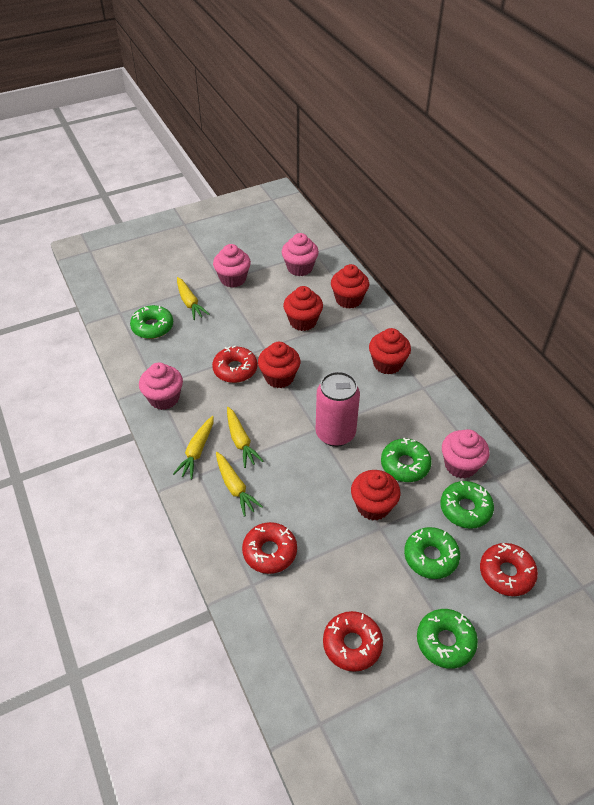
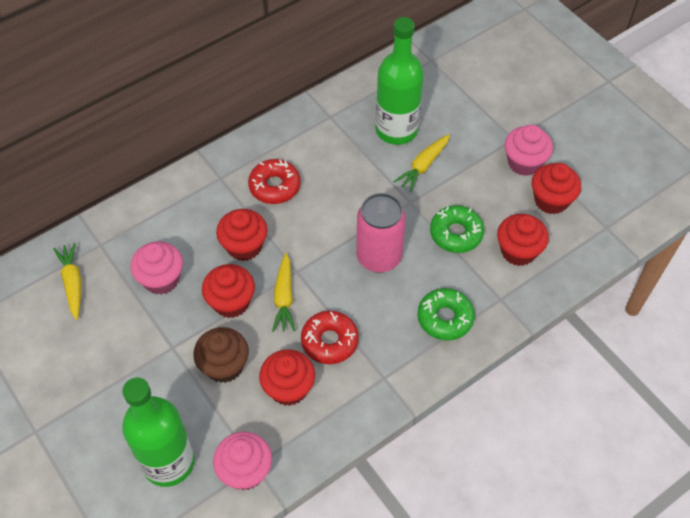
brown cupcake: none = 0 -> [193,327,249,383] = 1
green bottle: none = 0 -> [122,378,195,487] [376,17,424,145] = 2
green donut: [130,305,173,339] [381,437,432,482] [404,527,460,579] [417,609,478,669] [440,481,494,529] = 5 -> [417,288,475,341] [430,205,484,253] = 2
pink cupcake: [139,362,183,410] [213,244,251,288] [282,233,319,276] [442,429,489,478] = 4 -> [130,241,183,295] [213,432,272,490] [505,125,553,176] = 3
red donut: [212,346,258,383] [242,522,297,574] [323,611,383,672] [480,543,538,596] = 4 -> [248,159,301,204] [301,311,359,364] = 2
yellow carrot: [173,416,214,479] [177,277,210,320] [216,452,263,517] [227,407,263,468] = 4 -> [53,243,81,320] [272,253,296,332] [394,134,450,192] = 3

